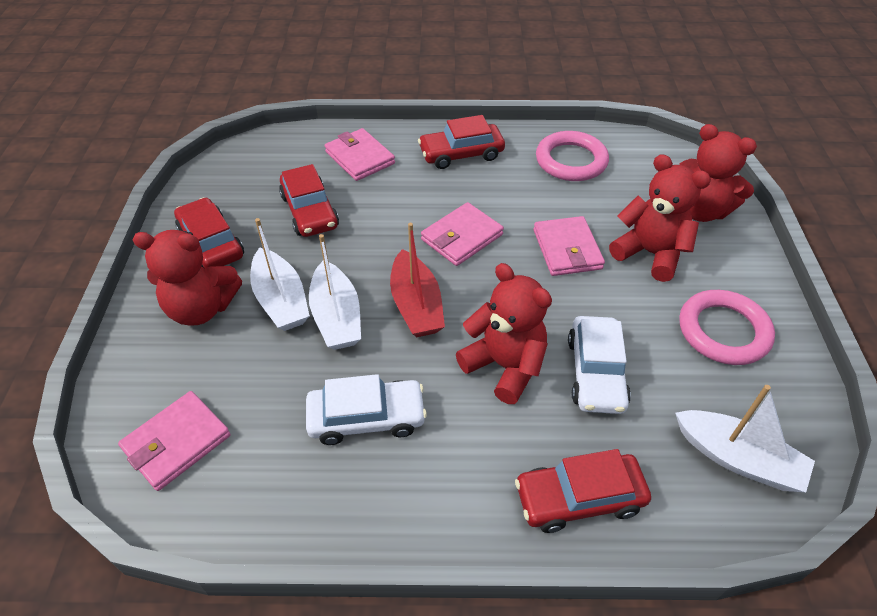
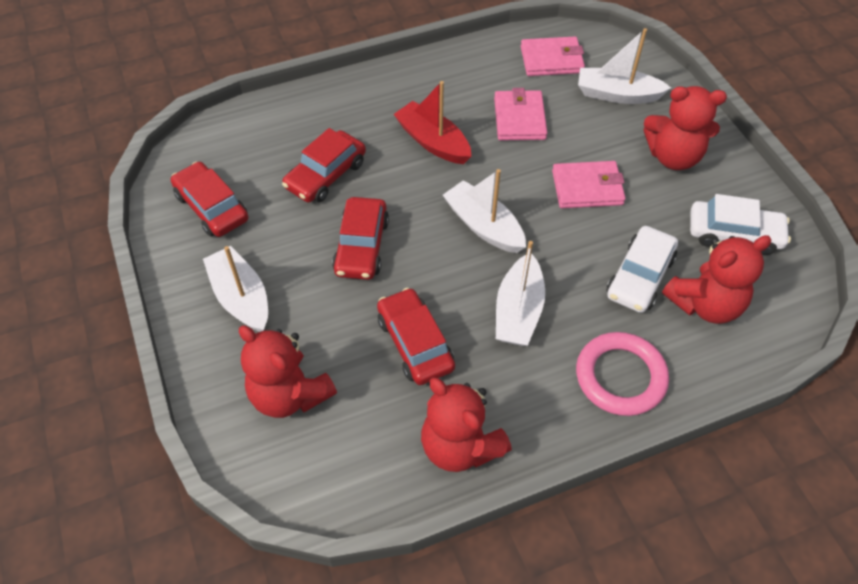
pink ring: [536,131,609,181] [679,290,775,365] = 2 -> [576,332,669,416] = 1
pink wallet: [118,391,230,491] [325,128,395,181] [421,202,504,266] [533,216,605,276] = 4 -> [494,88,547,140] [521,37,585,76] [552,161,626,208] = 3
white boat: [250,218,310,331] [309,234,361,350] [675,385,815,492] = 3 -> [203,246,268,332] [443,169,526,253] [496,241,545,346] [578,28,671,104] = 4

